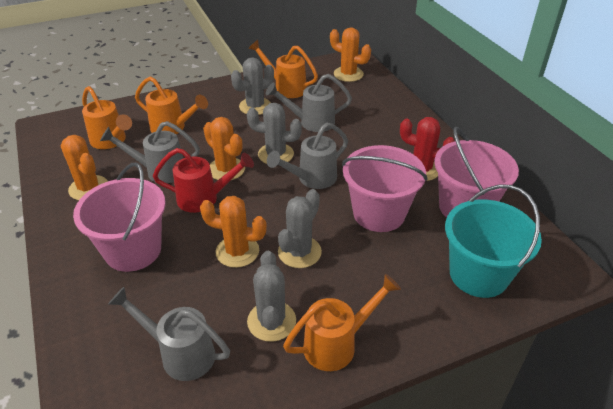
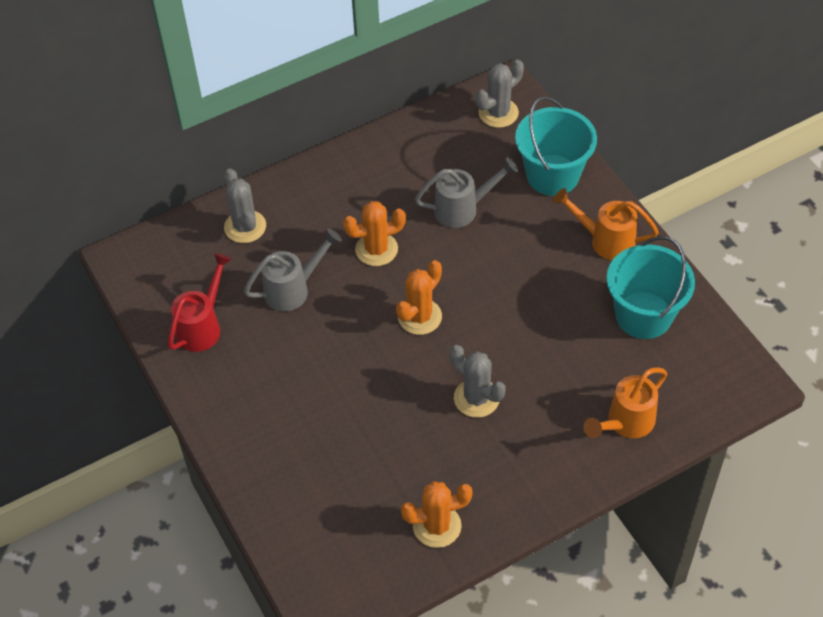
grey cactus: [231,57,274,115] [247,103,302,164] [247,251,296,342] [278,189,322,268] = 4 -> [224,168,266,243] [450,345,506,418] [476,59,524,128] = 3
grey watering can: [100,121,200,183] [108,287,230,381] [266,74,352,132] [267,123,348,189] = 4 -> [244,228,342,311] [415,157,518,228] = 2
orange cactus: [61,135,108,200] [200,196,267,268] [203,117,245,180] [330,27,371,82] = 4 -> [343,201,406,266] [396,260,442,335] [401,481,473,548] = 3
orange watering can: [82,86,132,149] [135,76,208,134] [248,40,318,98] [283,274,401,371] = 4 -> [553,188,659,260] [583,367,667,438] = 2
pink bucket: [73,163,166,272] [342,145,427,232] [434,127,519,218] = 3 -> none = 0
red cactus: [400,117,454,181] = 1 -> none = 0
turquoise bucket: [445,185,542,298] = 1 -> [515,96,597,196] [606,236,695,339] = 2

